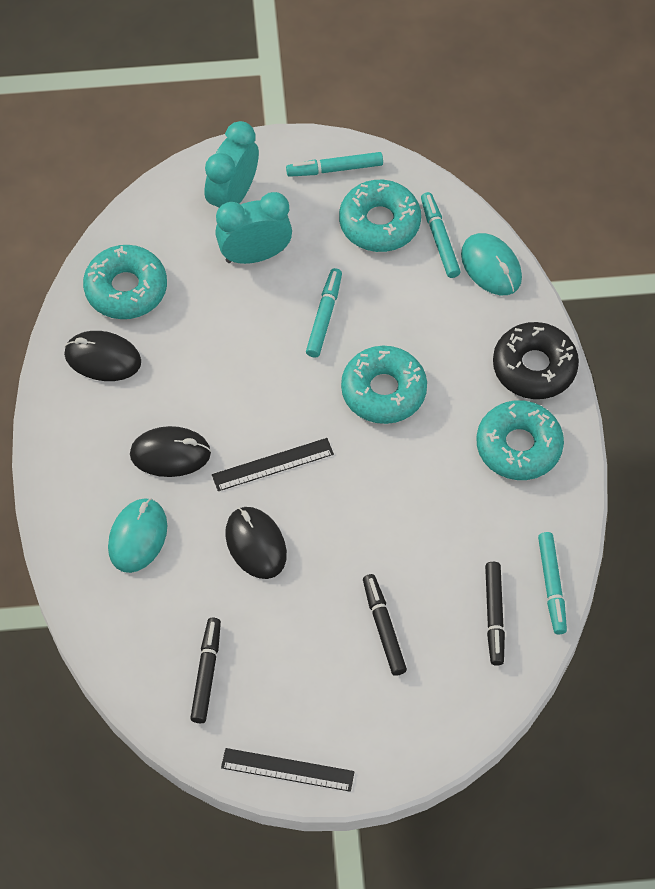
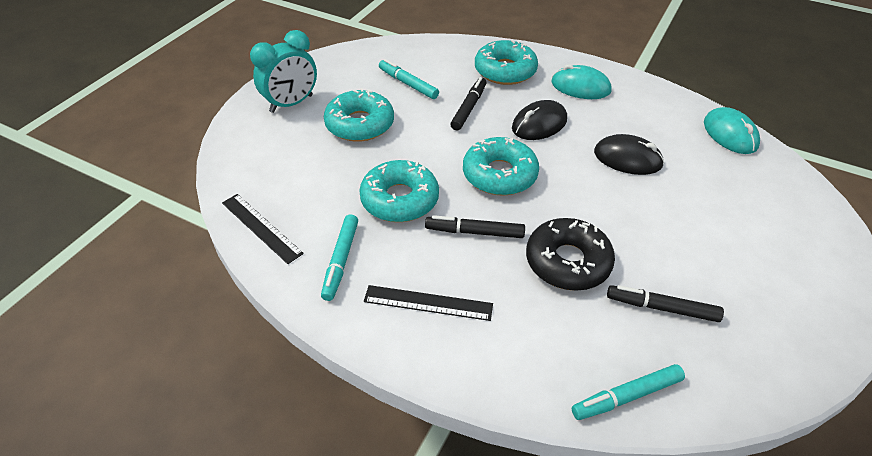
black mouse: [64,331,141,381] [130,426,211,477] [225,507,287,579] = 3 -> [512,100,567,140] [594,134,664,175] = 2
turquoise clock: [204,121,259,207] [215,192,292,264] = 2 -> [250,30,317,113] = 1
turquoise marker: [286,152,383,177] [306,268,342,358] [421,192,461,278] [538,532,567,634] = 4 -> [321,215,358,301] [379,59,439,99] [572,364,685,420] = 3

